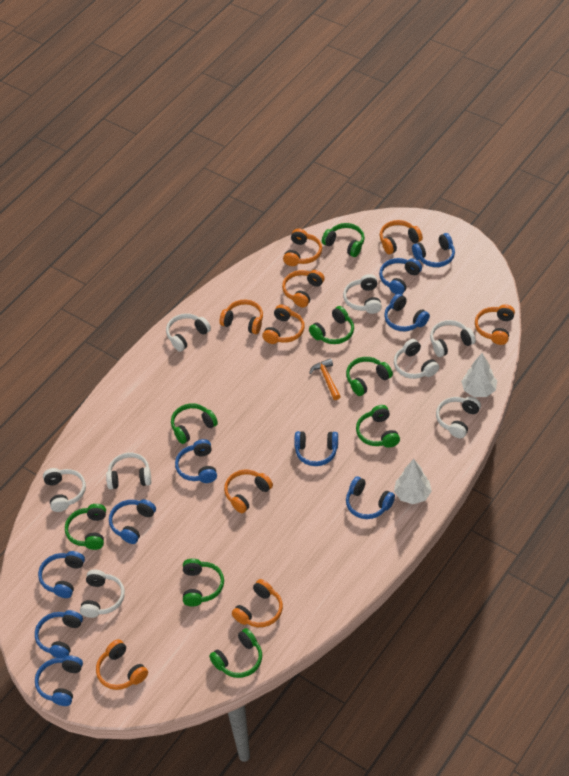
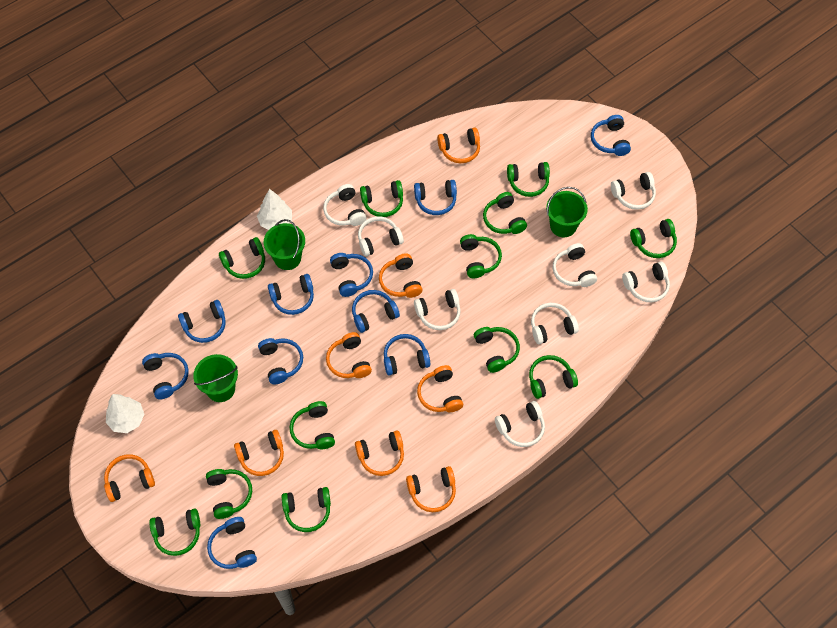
green bucket: none = 0 -> [193,354,238,402] [264,219,305,270] [546,187,588,237] = 3
green headphones: [65,504,106,550] [171,403,218,444] [183,558,224,606] [209,628,262,678] [309,306,354,344] [322,223,365,257] [346,357,393,396] [356,405,400,448] = 8 -> [149,509,200,556] [206,469,252,519] [219,237,265,279] [282,487,331,532] [290,401,335,449] [360,180,403,217] [460,234,502,278] [474,327,520,373] [483,192,527,234] [507,162,550,197] [529,355,578,399] [630,219,677,258] = 12
orange hammer: [309,358,341,400] = 1 -> none = 0
orange headphones: [96,639,148,690] [220,299,263,334] [224,469,273,513] [232,579,283,627] [262,305,305,344] [282,270,325,308] [283,229,322,266] [380,220,423,254] [475,304,515,345] = 9 -> [104,454,155,502] [234,430,284,476] [326,332,372,378] [355,431,404,476] [379,253,422,298] [406,466,456,512] [417,365,463,412] [437,127,480,163] = 8

